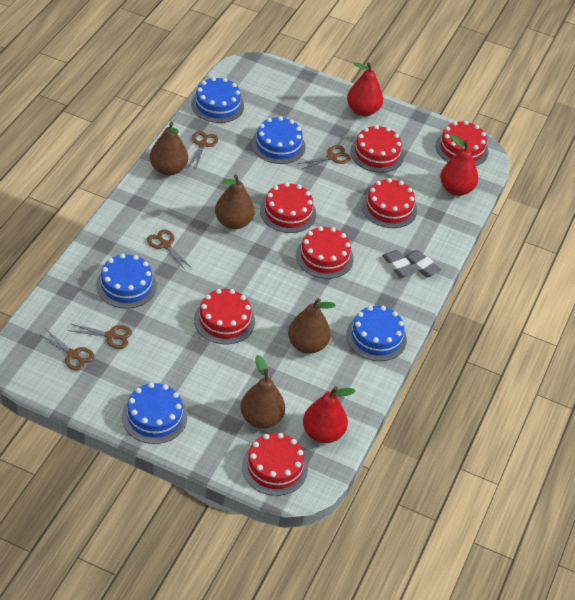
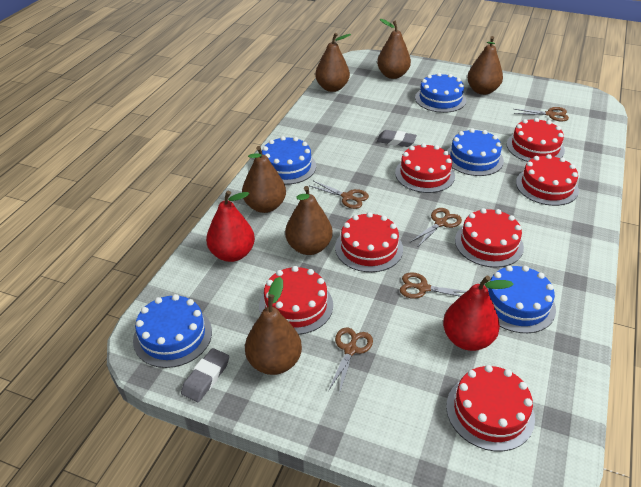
brown pear: [150,122,188,176] [215,175,255,230] [240,355,285,429] [288,298,336,354] = 4 -> [242,146,286,213] [245,277,302,375] [285,186,333,255] [315,33,351,92] [377,19,411,79] [467,36,503,95] = 6
red pear: [303,386,355,443] [347,62,383,116] [440,135,478,196] = 3 -> [206,191,255,262] [443,275,514,351] = 2

